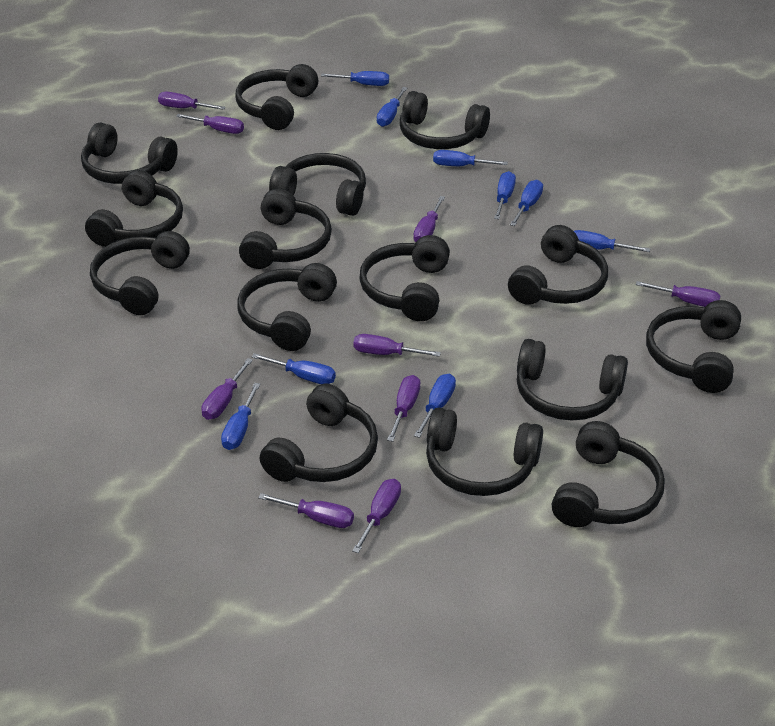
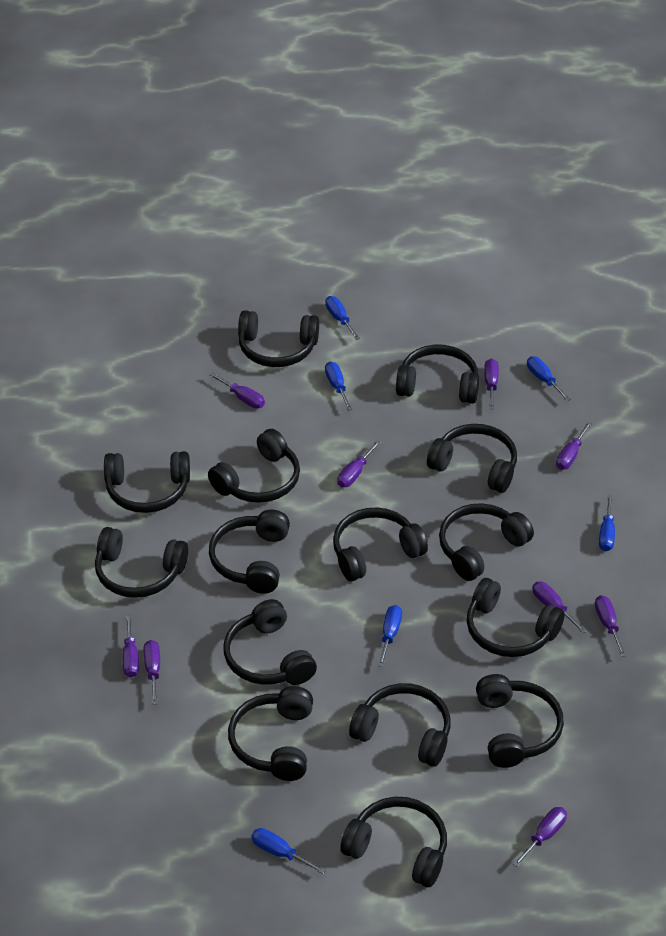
blue screwdriver: [221,383,260,450] [251,353,336,384] [321,71,389,86] [377,87,407,127] [414,374,456,438] [433,150,508,166] [494,171,516,219] [510,180,543,226] [574,230,650,252] = 9 -> [251,828,326,874] [325,296,360,340] [325,361,352,411] [378,605,402,667] [527,356,571,401] [599,495,615,551] = 6

